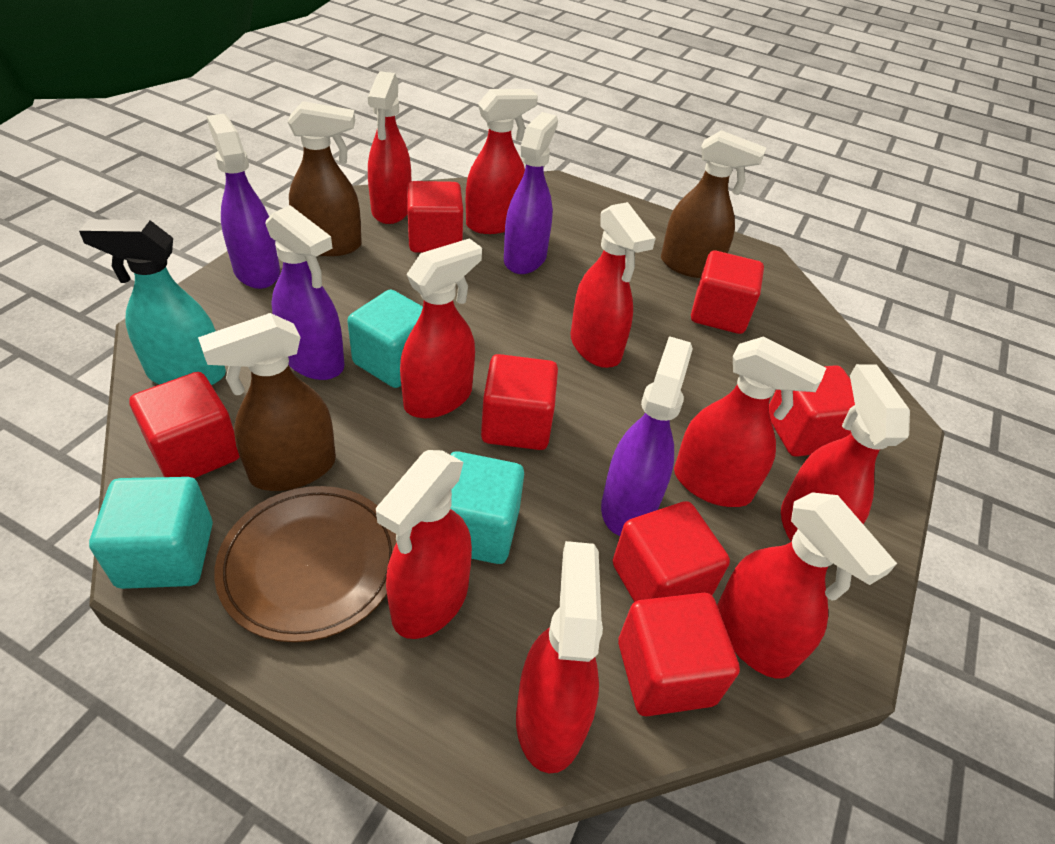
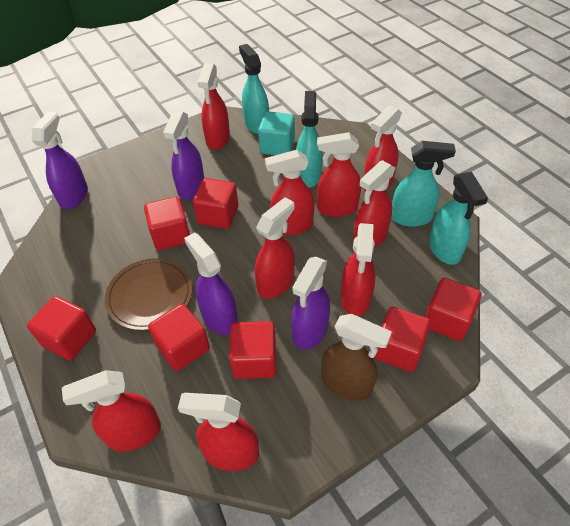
brown spray bottle: [198,313,336,491] [288,101,362,256] [661,130,766,278] = 3 -> [322,314,392,401] = 1
turquoise cube: [89,477,213,589] [347,289,423,388] [450,451,524,564] = 3 -> [258,112,295,155] = 1
turquoise spray bottle: [79,219,226,385] = 1 -> [239,44,269,134] [296,91,323,187] [391,141,456,227] [429,172,488,265] = 4

